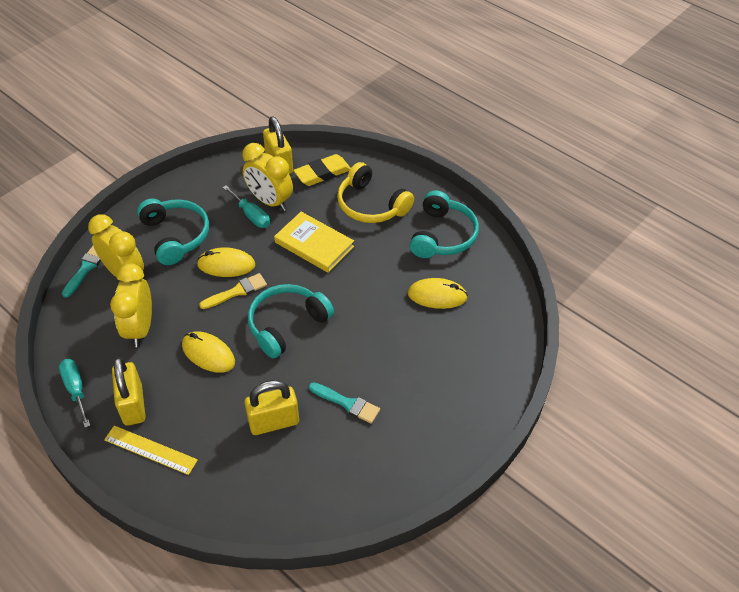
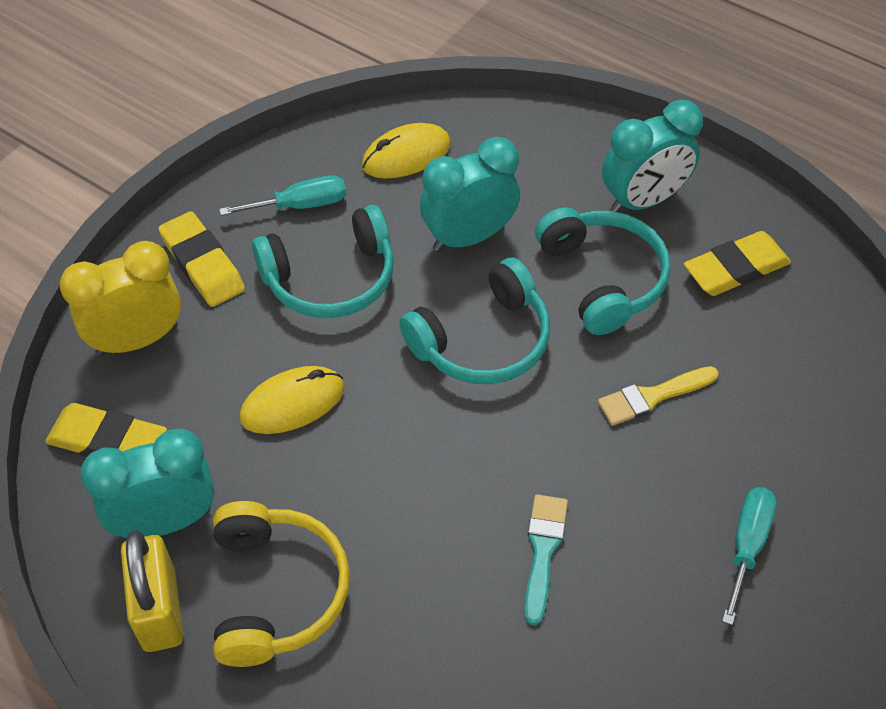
turquoise brush: [62,246,101,297] [309,382,380,424] = 2 -> [524,494,568,625] = 1
turquoise clock: none = 0 -> [81,429,215,538] [420,137,520,252] [602,100,703,212] = 3
yellow book: [274,212,354,273] = 1 -> none = 0
yellow clock: [88,214,144,278] [110,263,152,347] [242,143,293,211] = 3 -> [59,241,181,356] = 1
yellow eraser: [293,154,351,186] = 1 -> [45,403,167,457] [159,211,245,307] [684,231,791,296] = 3
yellow mouse: [182,331,235,373] [197,247,255,277] [408,278,468,309] = 3 -> [240,366,345,434] [362,123,451,179] = 2
yellow padlock: [112,357,146,426] [244,380,299,435] [263,116,293,174] = 3 -> [121,530,183,652] = 1
yellow ruler: [104,426,198,475] = 1 -> none = 0

